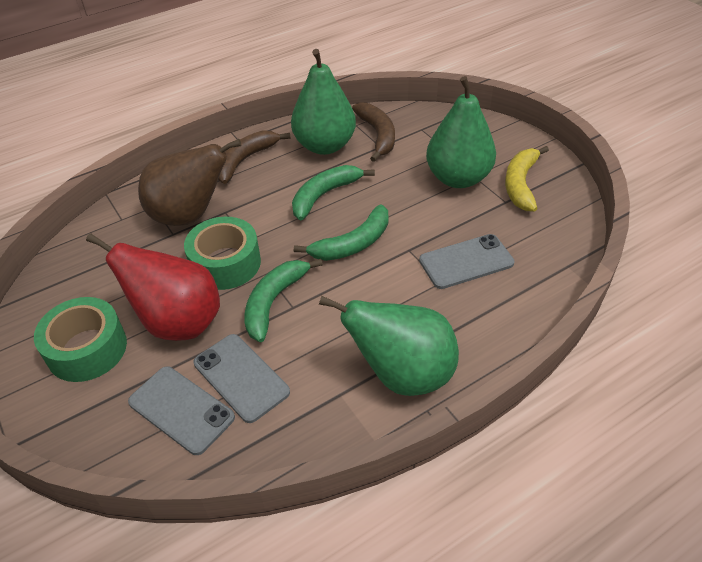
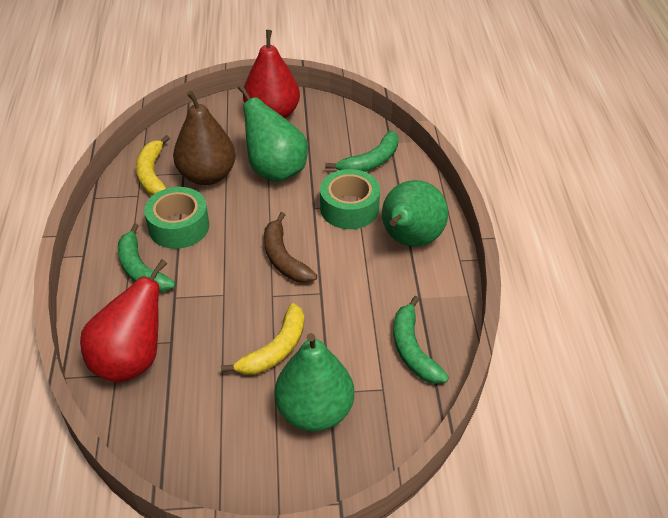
brown banana: [218,130,291,184] [352,102,395,162] = 2 -> [264,212,317,283] = 1
grey phone: [128,366,235,455] [194,334,290,423] [419,234,515,289] = 3 -> none = 0
red pear: [86,234,220,341] = 1 -> [80,259,167,383] [243,30,300,119] = 2
yellow banana: [505,146,549,212] = 1 -> [136,135,170,195] [221,303,304,375] = 2

